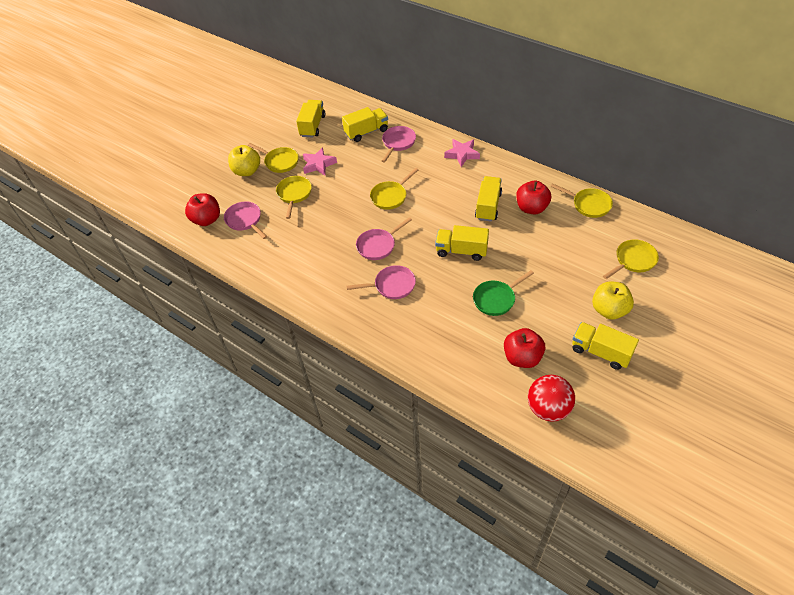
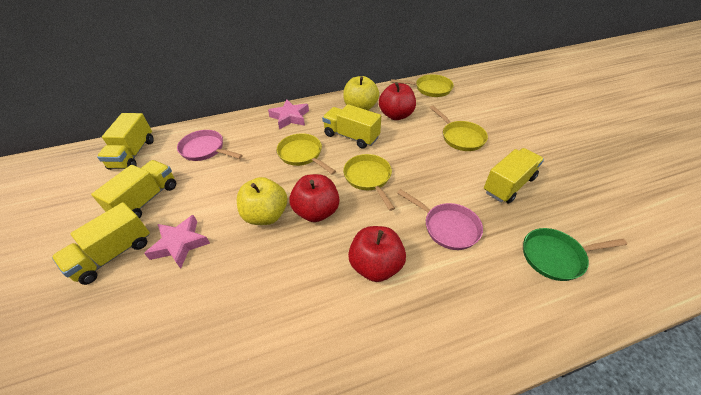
pink pan: [224,202,267,239] [347,265,416,299] [356,217,412,260] [382,126,416,162] = 4 -> [177,130,243,161] [397,189,483,250] = 2
red ball: [528,375,575,422] = 1 -> none = 0
yellow pan: [248,143,299,173] [276,176,312,219] [370,168,418,210] [550,183,613,218] [603,239,659,279] = 5 -> [277,133,336,174] [343,154,395,211] [391,74,454,97] [430,105,488,151] = 4

